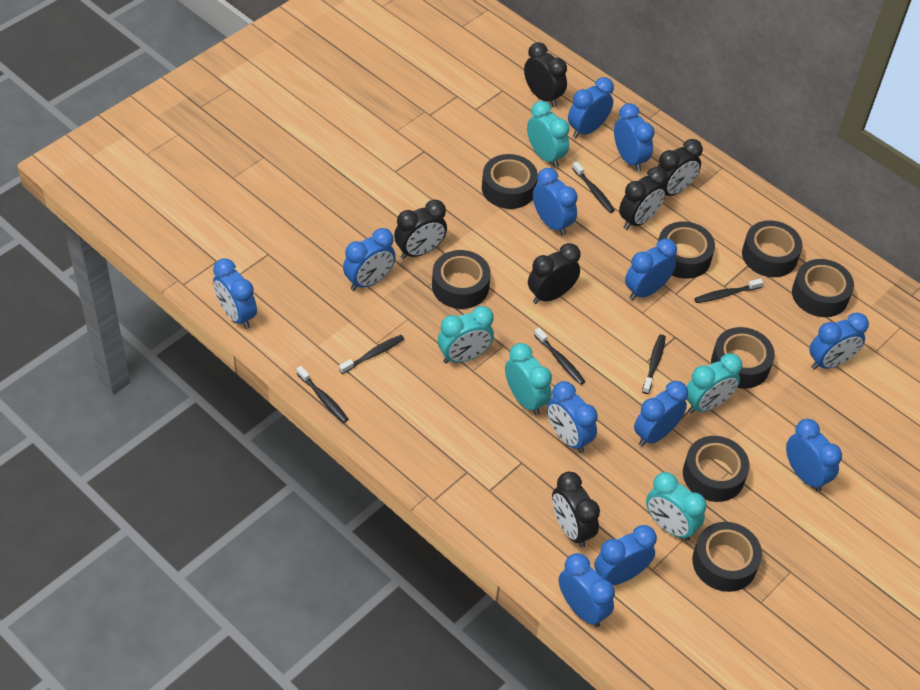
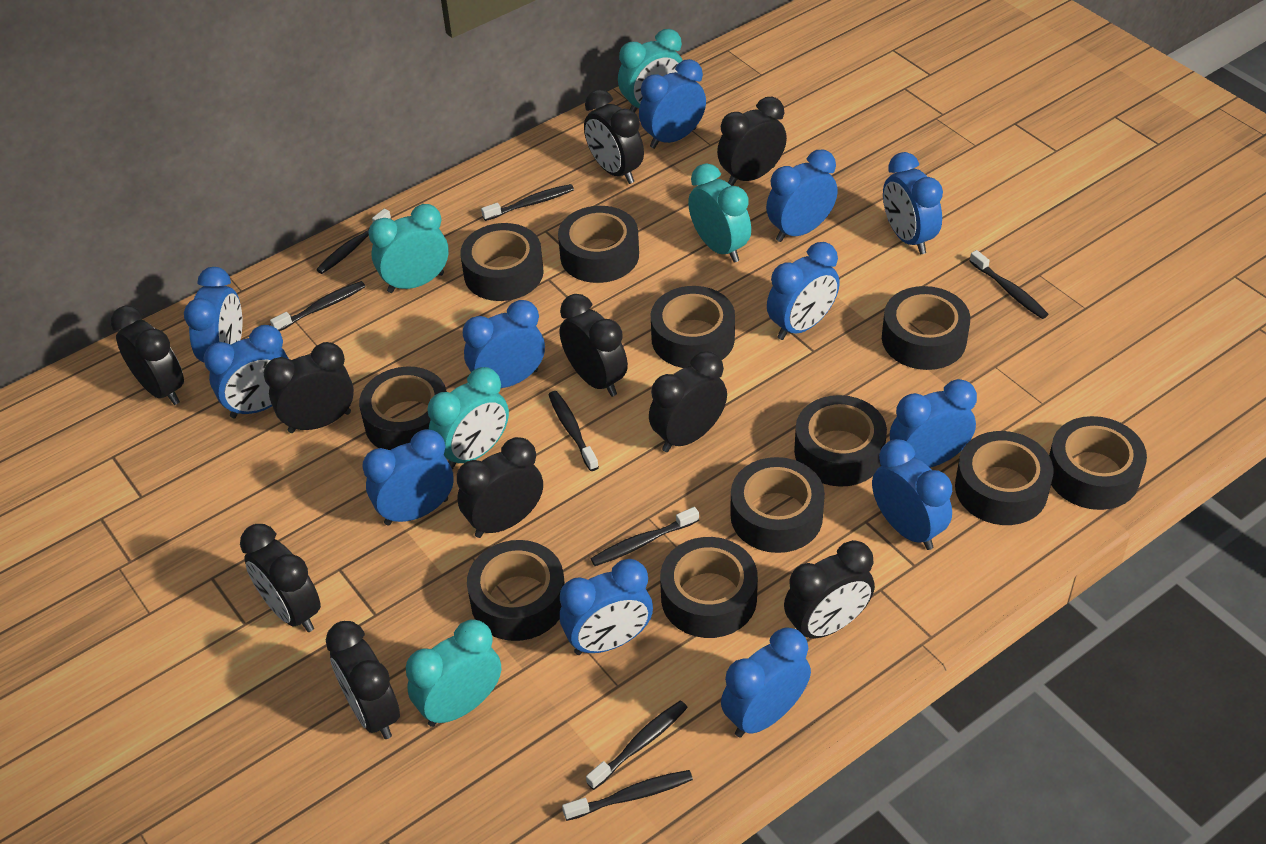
black clock: [394,200,447,259] [524,42,567,107] [528,243,581,304] [552,472,600,548] [619,167,667,230] [657,139,703,196] = 6 -> [110,305,184,405] [240,524,321,632] [264,342,354,433] [326,621,400,739] [457,437,543,538] [560,294,628,397] [584,89,644,184] [649,351,727,452] [717,97,787,186] [784,540,875,638] = 10
black tape: [432,250,491,309] [482,154,538,209] [658,221,715,279] [683,436,749,502] [692,522,762,592] [711,327,775,389] [742,220,802,277] [792,259,854,317] = 8 -> [359,366,447,450] [460,223,544,301] [467,540,565,641] [558,206,639,283] [651,286,735,368] [660,537,758,638] [730,457,825,553] [794,395,887,487] [882,286,970,370] [955,431,1054,525] [1049,416,1147,510] = 11
black toothbrush: [296,366,349,423] [339,335,404,374] [534,328,585,385] [572,161,615,213] [642,334,666,394] [694,278,763,303] = 6 -> [270,281,366,331] [316,209,391,274] [481,184,574,221] [548,391,599,471] [562,770,693,821] [586,700,688,790] [591,507,699,566] [970,250,1048,319] = 8

